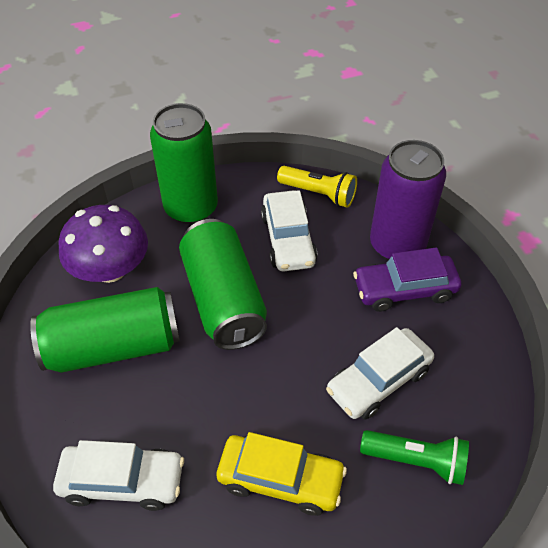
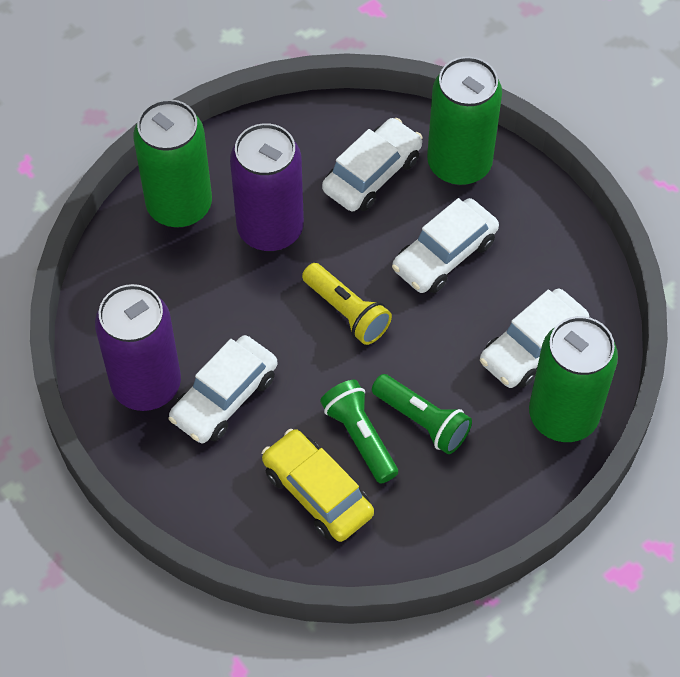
green flashlight: [360,430,469,485] = 1 -> [320,380,398,484] [372,374,472,454] = 2
purple can: [370,140,446,260] = 1 -> [95,284,181,411] [230,123,304,251] = 2
purple car: [353,248,461,312] = 1 -> none = 0
purple mushroom: [58,205,148,283] = 1 -> none = 0
white car: [53,440,184,511] [261,190,318,272] [326,327,434,419] = 3 -> [168,335,277,443] [322,118,423,212] [392,198,499,293] [480,289,589,388] = 4

